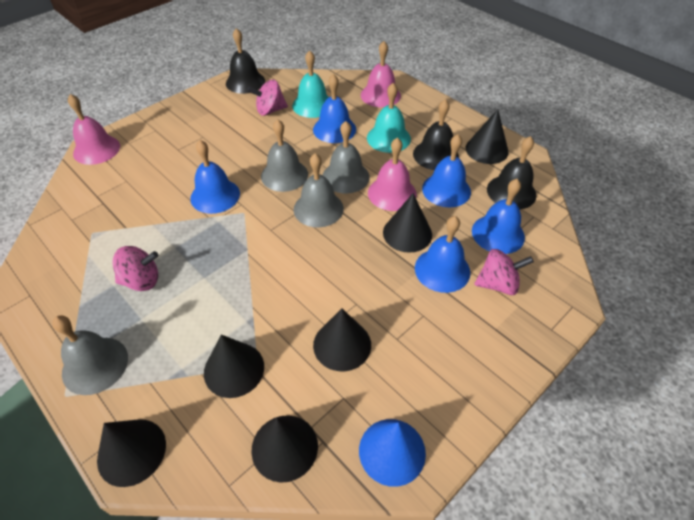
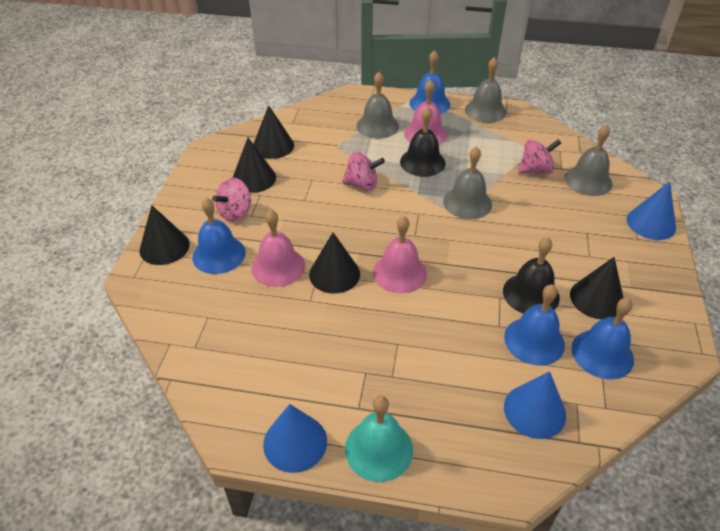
black bell: [226,28,265,94] [413,99,459,170] [487,136,537,209] = 3 -> [400,107,445,177] [503,237,560,314] = 2
black cone: [97,419,166,487] [204,334,264,398] [251,415,318,482] [313,308,371,371] [383,193,432,253] [466,109,509,164] = 6 -> [139,205,190,265] [233,138,276,193] [254,105,294,159] [309,233,360,294] [570,257,624,319] = 5
blue bell: [190,140,240,214] [313,74,356,143] [415,216,470,293] [422,134,471,207] [472,179,525,254] = 5 -> [192,198,246,274] [409,50,450,114] [504,284,565,366] [571,298,634,380] = 4
blue cone: [359,419,426,487] = 1 -> [263,404,327,473] [504,371,566,439] [627,182,676,240] = 3
turquoise bell: [292,50,329,118] [367,83,411,153] = 2 -> [345,396,413,482] = 1

